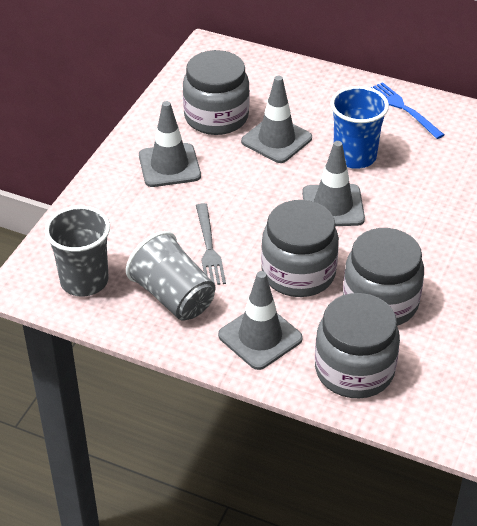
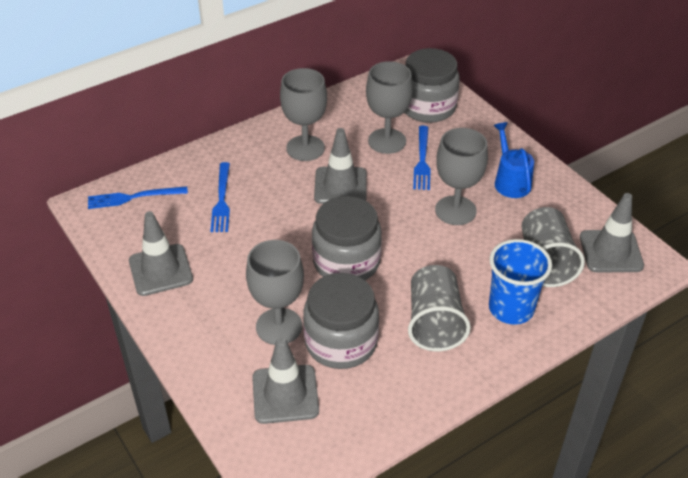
blue fork: [370,82,444,139] = 1 -> [88,186,188,209] [211,162,230,232] [413,126,430,190] = 3
blue watering can: none = 0 -> [493,122,534,198] = 1
grey fork: [196,203,226,285] = 1 -> none = 0
grey goblet: none = 0 -> [246,240,304,345] [280,68,327,161] [366,61,413,154] [435,128,488,225] = 4
grey jar: [183,50,250,135] [261,200,339,297] [315,293,400,398] [343,228,424,326] = 4 -> [303,273,379,369] [312,196,382,280] [404,48,460,123] = 3

